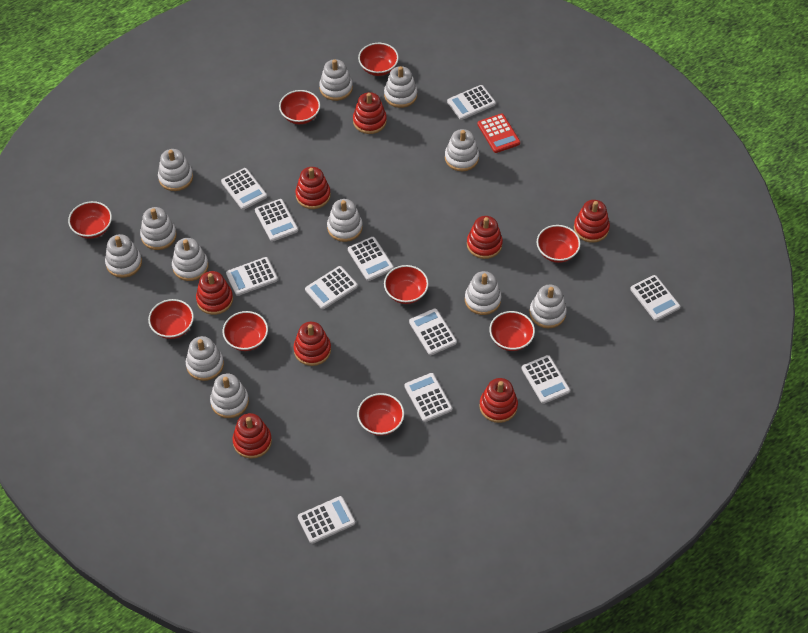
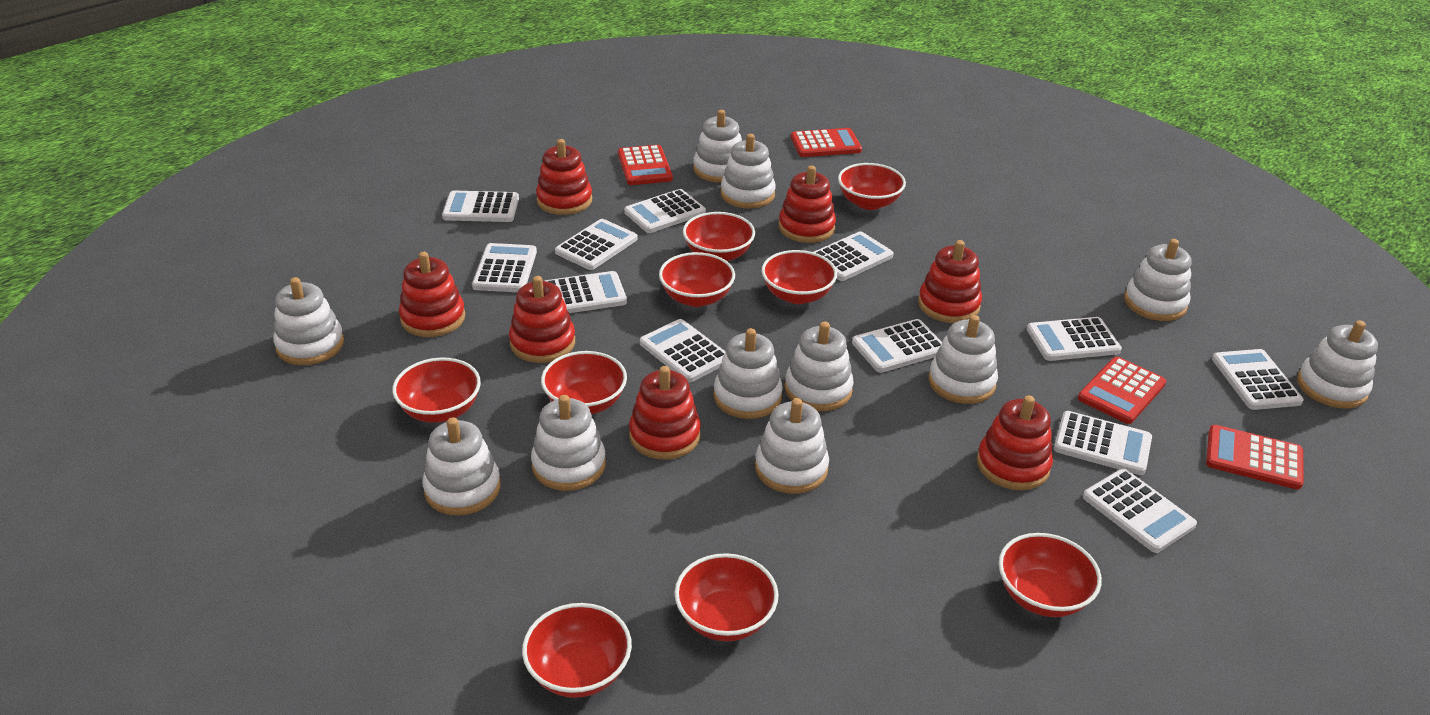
red calculator: [478,113,520,153] = 1 -> [618,145,673,185] [791,128,862,157] [1078,357,1166,424] [1206,425,1304,489] = 4
red stacking toy: [196,271,233,315] [232,413,272,459] [294,322,331,366] [296,167,331,209] [353,92,387,134] [467,216,503,259] [479,378,518,423] [574,200,610,243] = 8 -> [399,252,465,337] [509,276,575,363] [536,139,592,215] [629,366,701,460] [779,166,836,243] [918,240,982,323] [977,396,1053,490] = 7
white calculator: [221,168,267,210] [226,257,278,296] [255,199,298,242] [298,496,355,544] [305,266,358,309] [348,237,394,281] [405,373,452,422] [409,308,457,355] [447,85,496,120] [521,355,570,404] [630,275,680,321] = 11 -> [442,191,519,222] [472,243,537,292] [545,271,627,313] [555,219,637,270] [624,189,706,233] [640,319,726,383] [814,231,894,281] [852,319,942,373] [1027,317,1122,361] [1054,411,1152,475] [1083,469,1197,553] [1212,349,1304,410] = 12
white stacking toy: [105,234,142,278] [140,207,177,250] [158,149,193,191] [172,238,209,281] [186,336,224,381] [210,374,249,418] [319,59,353,101] [327,199,363,242] [384,66,417,108] [445,129,479,171] [465,271,501,315] [529,285,567,328] = 12 -> [273,277,344,365] [422,417,500,516] [531,395,606,491] [693,110,742,183] [713,328,783,419] [721,134,776,209] [755,398,829,494] [785,322,853,411] [929,315,998,404] [1124,239,1192,321] [1297,320,1378,409] = 11

